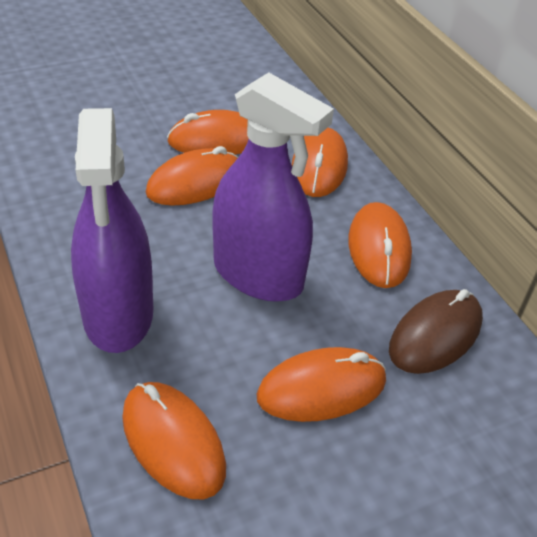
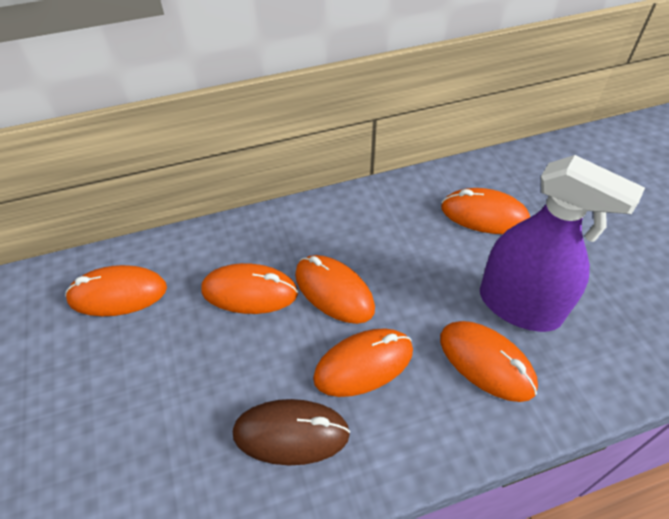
purple spray bottle: [71,108,153,353] [212,72,334,302] = 2 -> [480,155,645,332] = 1

